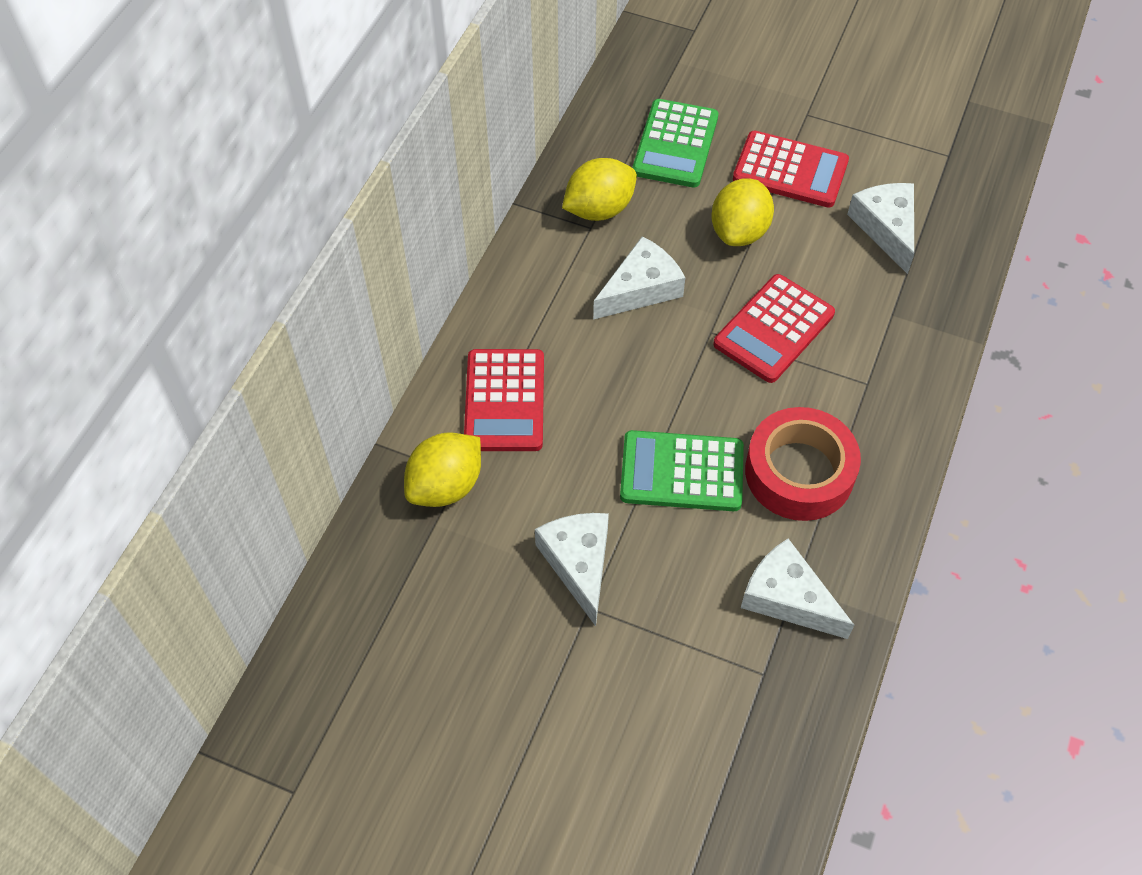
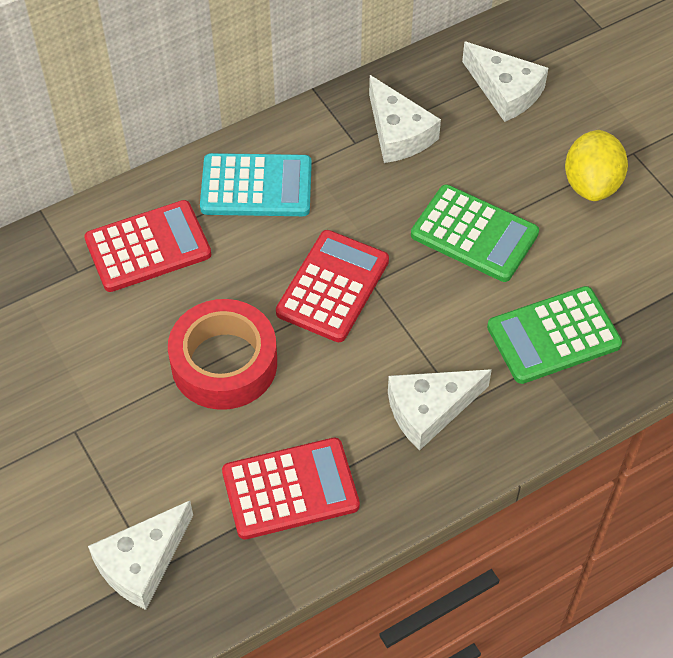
turquoise calculator: none = 0 -> [200,153,312,216] = 1
yellow lemon: [404,432,481,507] [562,158,637,221] [712,178,774,246] = 3 -> [565,130,628,201] = 1

